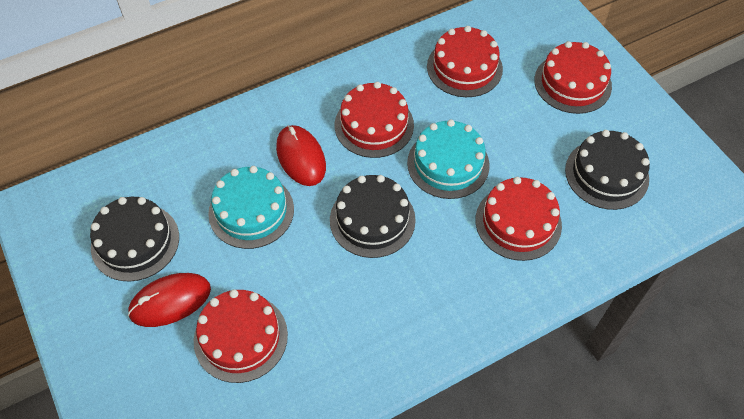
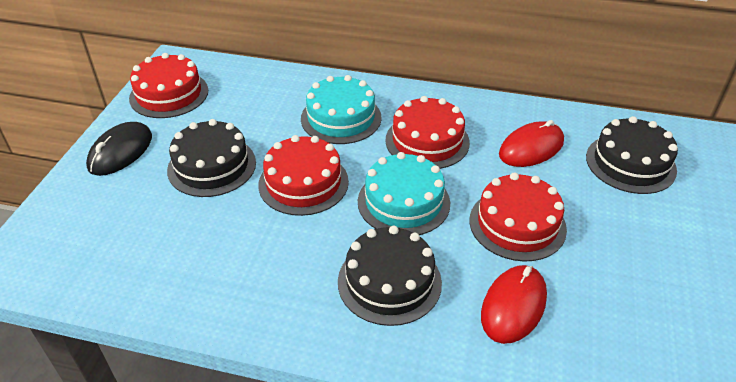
black mouse: none = 0 -> [86,122,152,176] = 1
red cake: [194,289,288,383] [335,82,414,158] [427,26,503,97] [475,177,562,261] [534,41,612,114] = 5 -> [129,53,208,118] [258,135,349,216] [385,96,470,169] [470,172,567,262] = 4

